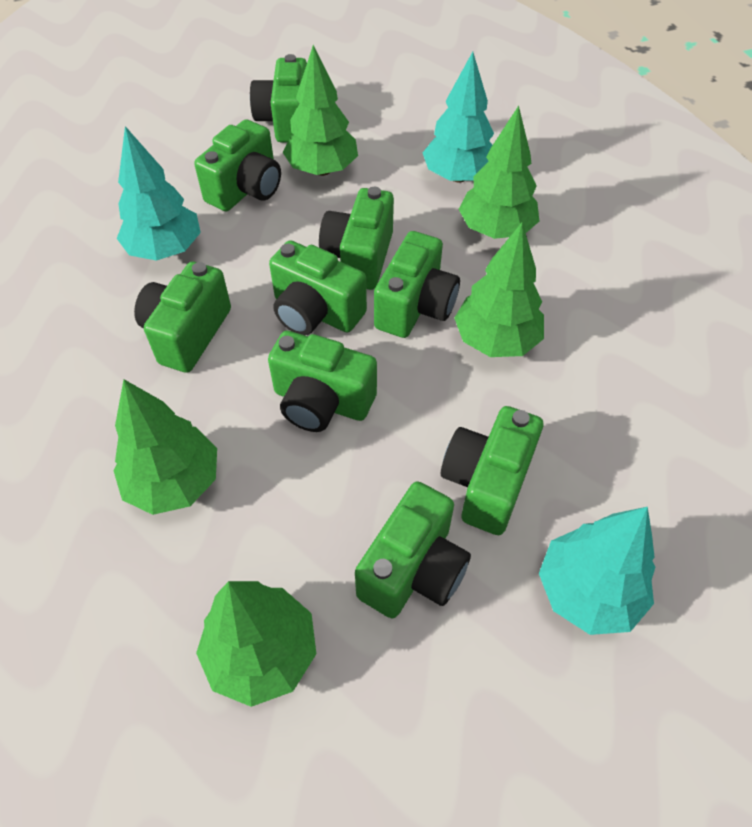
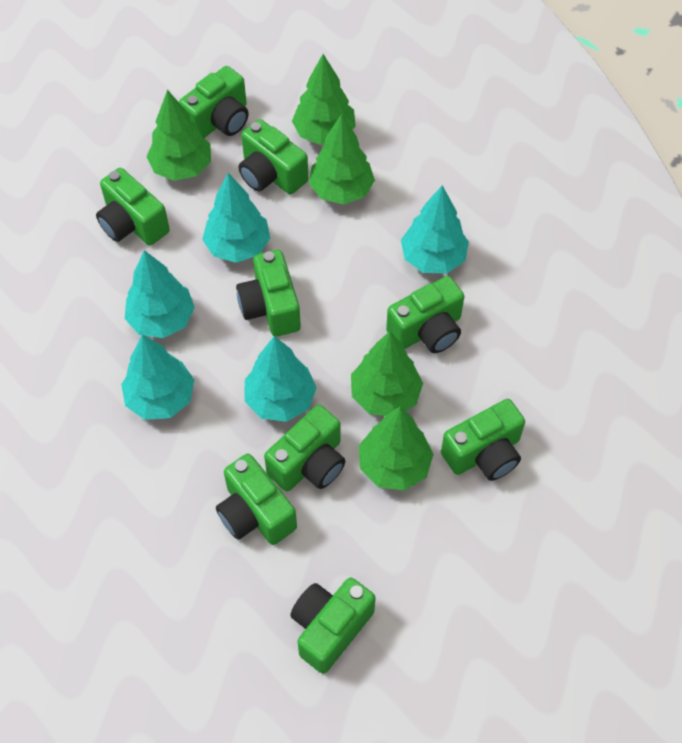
turquoise tree: [117,126,201,261] [423,52,494,183] [539,507,655,635] = 3 -> [121,334,194,420] [125,250,195,338] [202,173,270,263] [245,336,317,422] [401,185,469,273] = 5

